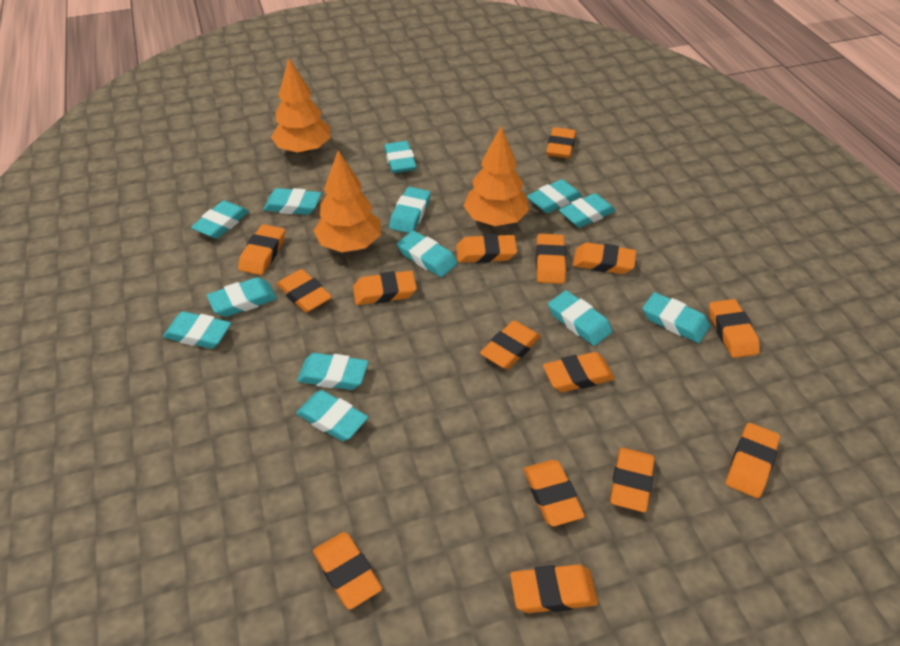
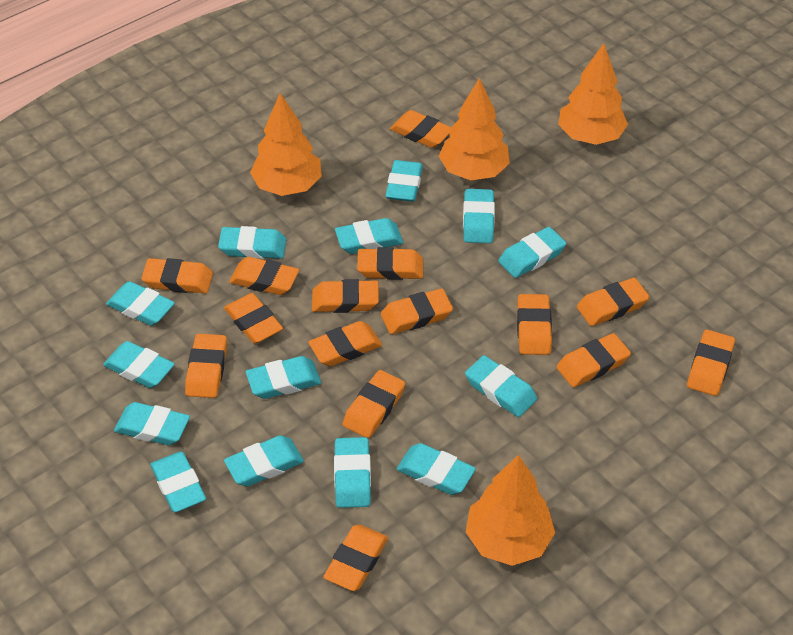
orange tree: [271,58,331,154] [314,150,381,252] [464,126,529,226] = 3 -> [250,93,322,196] [439,78,510,180] [466,455,555,566] [558,43,628,145] = 4
turquoise eraser: [163,311,231,349] [191,200,249,239] [207,277,277,317] [263,188,321,215] [296,390,368,441] [297,353,369,390] [384,141,417,173] [389,187,431,233] [397,231,458,277] [527,179,582,213] [548,290,612,346] [559,193,616,228] [643,292,710,343] = 13 -> [103,341,175,388] [106,281,175,326] [114,402,190,445] [150,452,206,512] [218,226,286,259] [224,435,304,486] [246,356,321,399] [334,437,371,508] [335,218,403,254] [385,160,423,202] [397,443,476,495] [463,189,495,243] [465,355,537,417] [498,227,566,278] = 14

